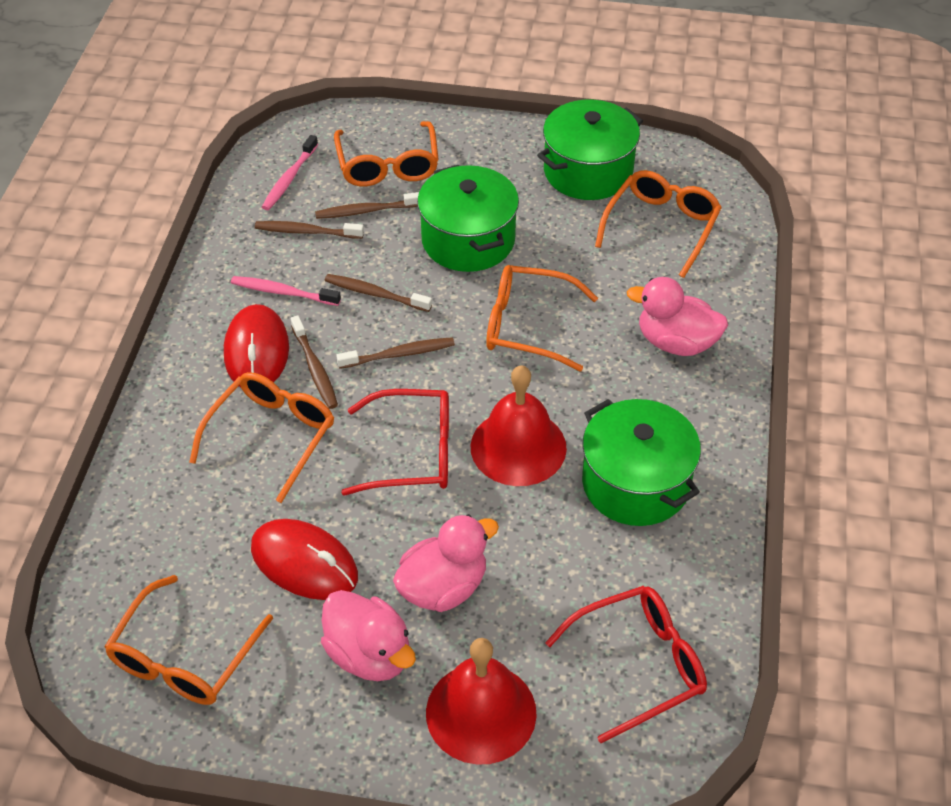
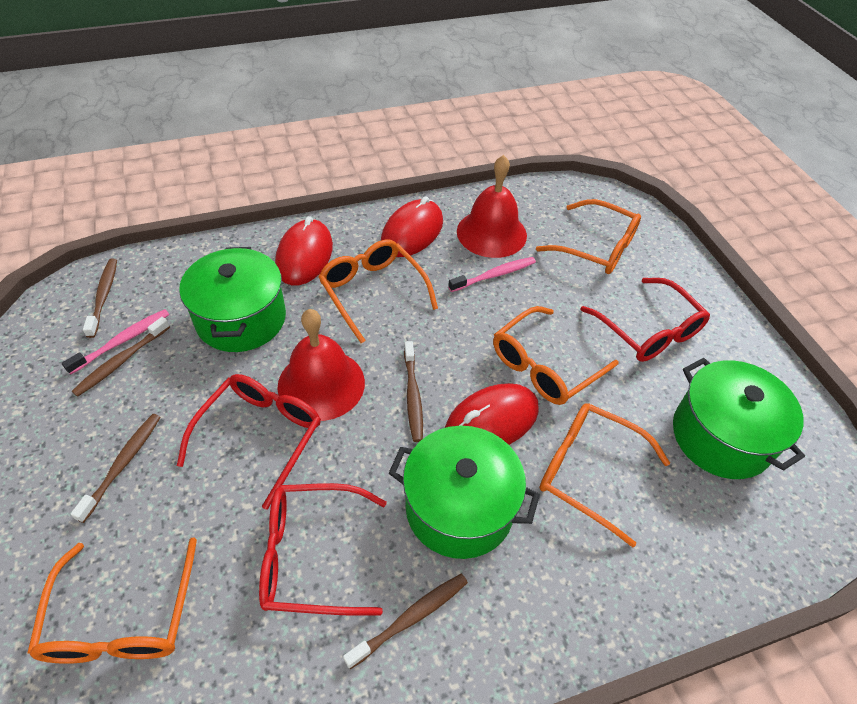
pink duck: [321,590,416,681] [393,514,499,612] [627,277,728,356] = 3 -> none = 0
red glasses: [341,389,449,496] [545,586,707,743] = 2 -> [177,374,321,510] [259,483,387,616] [580,278,710,362] = 3
red mouse: [224,304,289,387] [251,519,358,600] = 2 -> [275,216,333,285] [381,196,443,257] [445,383,539,445] = 3

